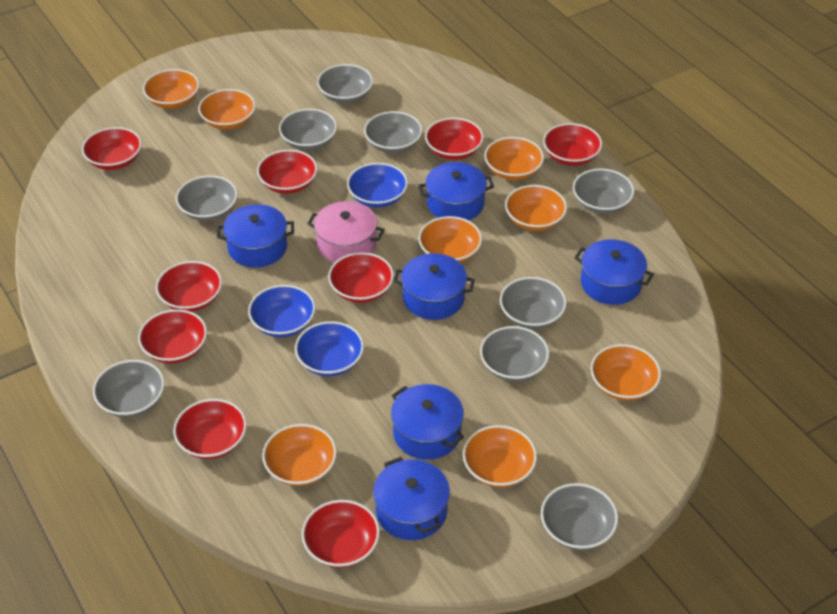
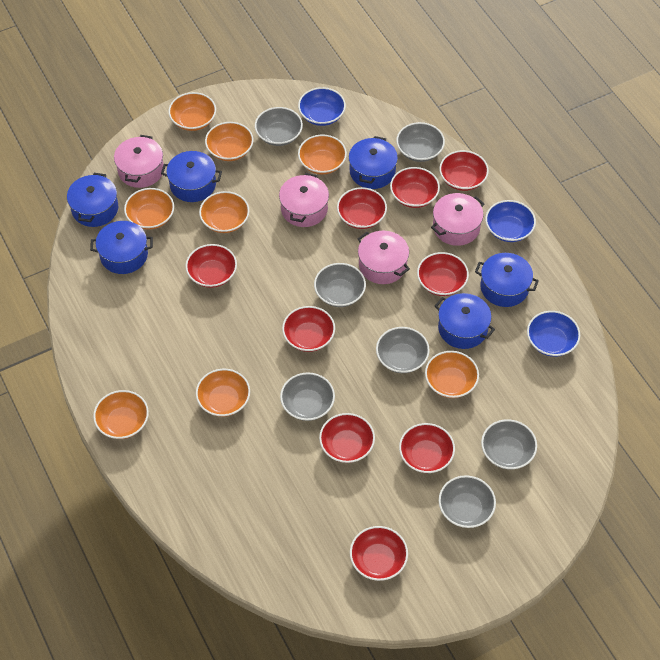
grey bowl: [93,360,165,417] [176,175,238,221] [279,109,337,150] [317,64,373,103] [364,111,422,153] [480,326,549,382] [500,277,567,329] [541,483,618,550] [573,168,634,214] = 9 -> [255,107,303,146] [280,372,335,421] [314,263,366,307] [376,327,430,373] [396,122,445,162] [439,475,496,528] [481,419,537,469] = 7
pink pot: [307,201,385,263] = 1 -> [114,135,164,188] [279,173,329,227] [358,231,410,284] [431,193,484,246] = 4

